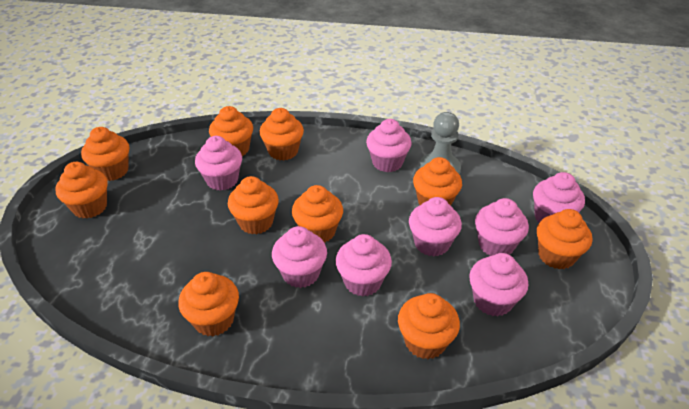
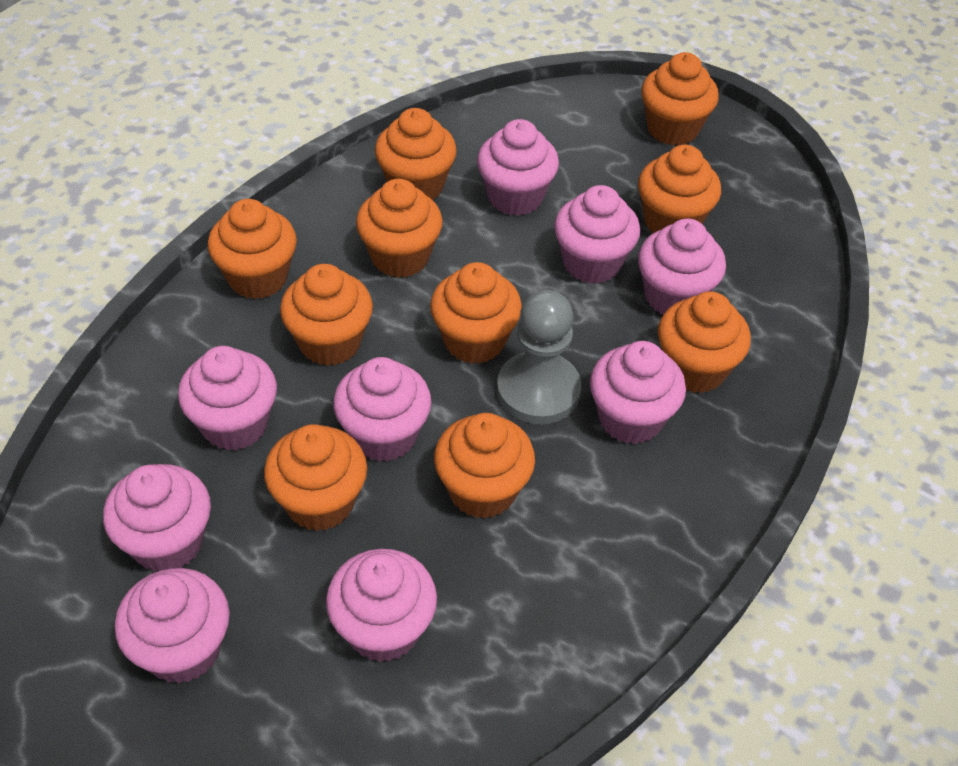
pink cupcake: [195,136,242,191] [272,226,327,288] [336,234,392,297] [366,119,412,172] [409,197,462,257] [469,253,528,316] [475,198,529,256] [533,172,585,223] = 8 -> [103,464,211,572] [115,568,230,684] [178,346,277,451] [326,549,437,662] [333,357,432,462] [477,119,559,216] [554,185,640,284] [590,341,686,444] [638,219,726,314] = 9

